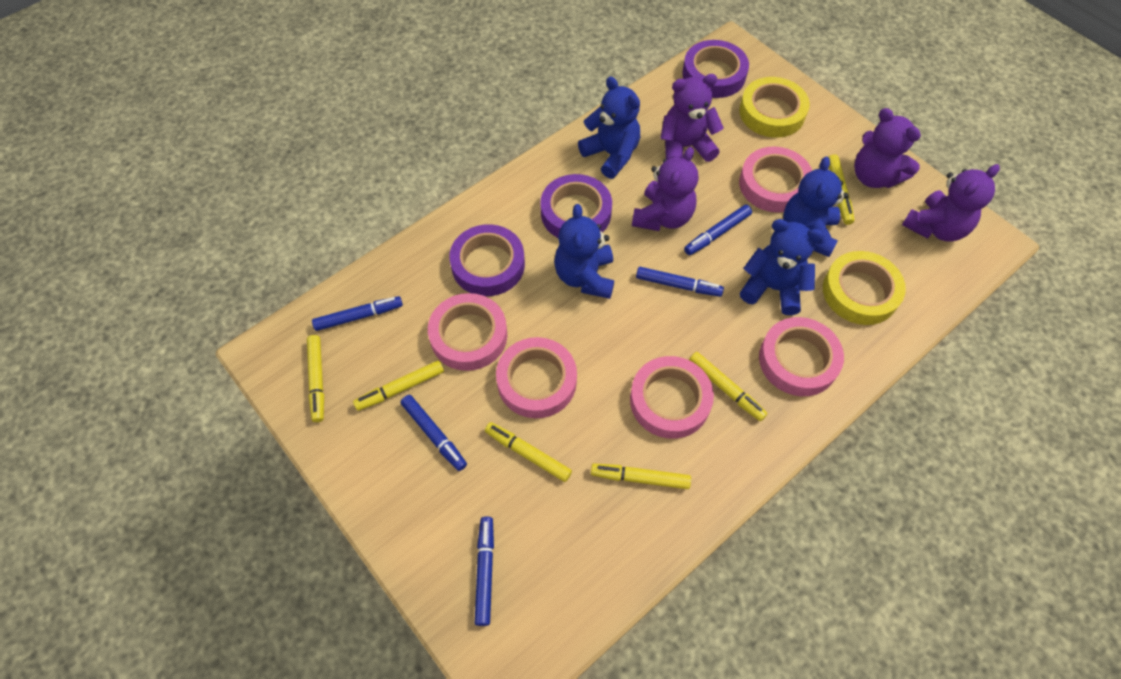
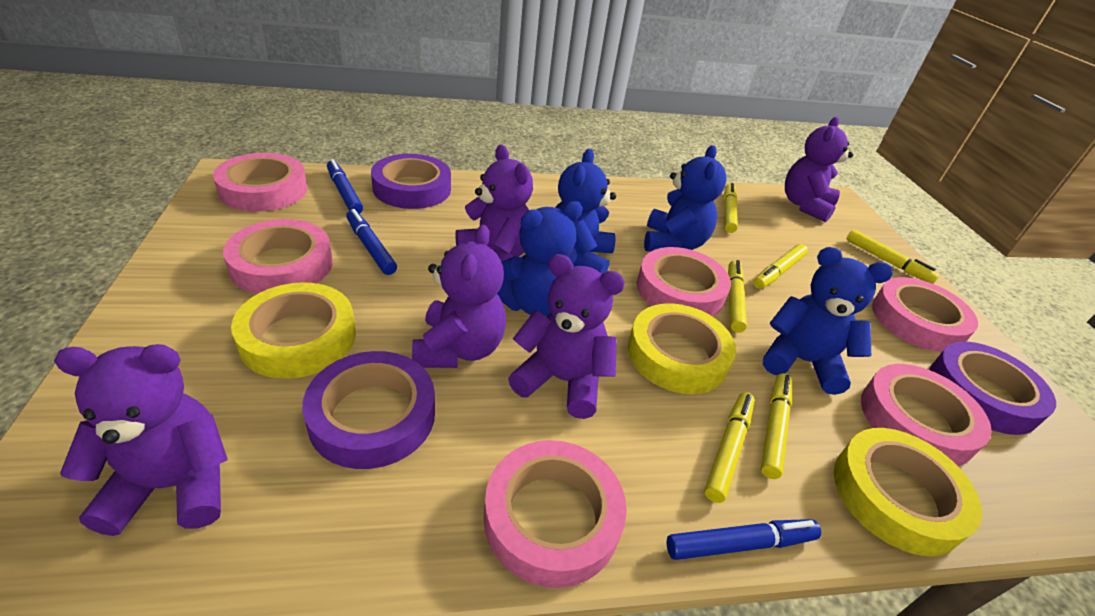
blue marker: [312,296,403,331] [401,395,467,471] [475,516,494,626] [636,267,724,297] [684,205,752,255] = 5 -> [327,159,363,214] [346,209,397,275] [667,519,821,560] = 3
pink tape: [428,293,507,371] [496,337,577,418] [630,356,714,439] [739,147,812,213] [759,317,844,396] = 5 -> [213,153,307,211] [223,219,333,294] [484,440,627,588] [637,247,731,317] [861,364,992,466] [872,277,978,352] = 6
purple teddy bear: [632,147,698,231] [660,74,724,162] [854,108,921,188] [902,164,1000,242] = 4 -> [54,344,228,536] [412,225,506,368] [455,145,533,261] [508,254,625,419] [785,117,853,222] = 5
yellow tape: [739,77,810,138] [823,251,906,325] = 2 -> [231,282,356,379] [628,303,736,394] [834,428,982,556] = 3

